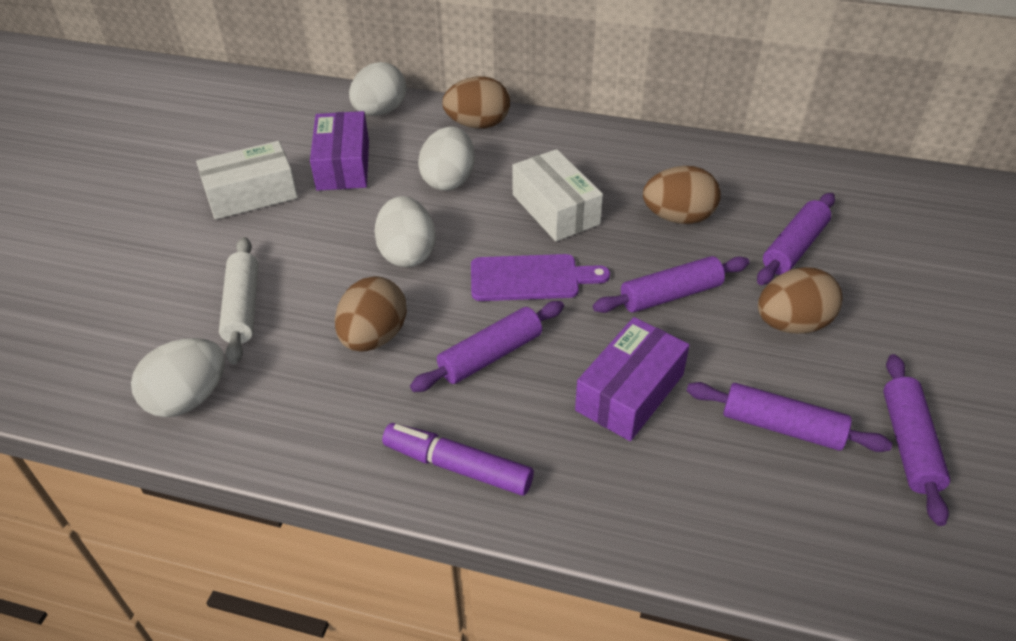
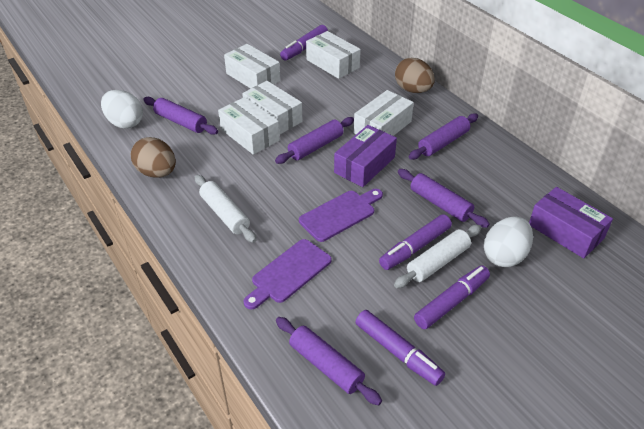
brown egg: [335,276,407,352] [442,76,510,129] [643,166,721,224] [758,267,842,334] = 4 -> [131,137,176,178] [395,58,435,93] = 2
purple cutting board: [471,254,610,301] = 1 -> [244,239,332,310] [299,189,383,242] = 2
purple marker: [382,423,534,496] = 1 -> [280,25,328,61] [355,310,445,386] [379,214,452,270] [414,266,490,329] = 4
white box: [196,141,298,220] [512,149,603,241] = 2 -> [218,97,280,155] [224,44,280,89] [242,81,302,135] [306,31,361,79] [354,90,414,136] = 5
white egg: [131,338,225,417] [349,62,406,116] [374,196,436,267] [418,127,475,191] = 4 -> [101,90,143,129] [484,216,533,267] = 2
white rolling pin: [219,237,258,365] = 1 -> [195,175,256,243] [394,225,481,288] = 2

